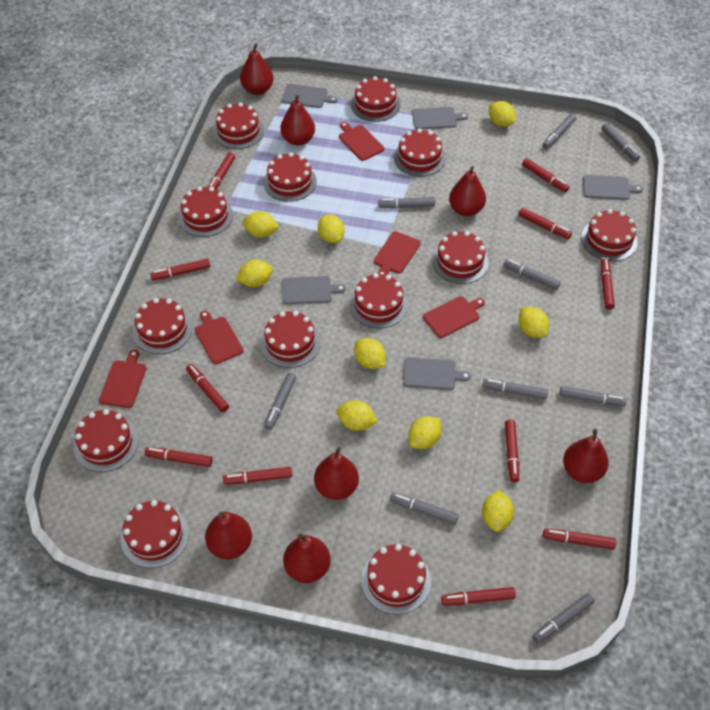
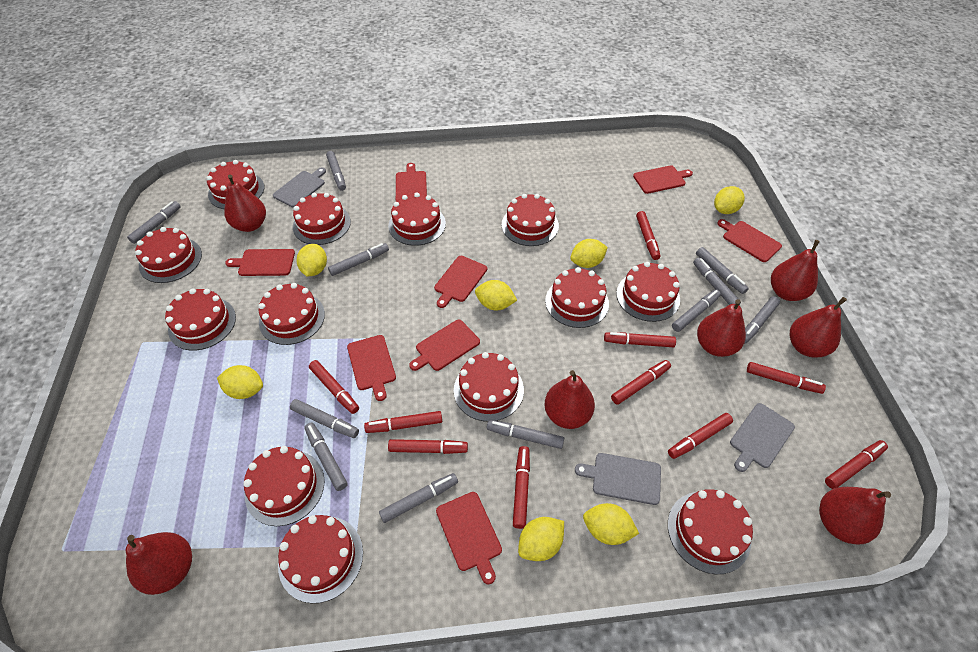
grey cutting board: [282,84,337,108] [282,276,346,304] [403,357,471,390] [412,107,468,129] [583,175,643,200] = 5 -> [273,167,326,208] [575,453,661,505] [730,403,795,472] = 3
grey marker: [264,373,296,430] [378,197,435,208] [390,493,459,525] [482,379,548,399] [503,259,561,290] [532,593,595,643] [542,114,576,149] [560,386,627,407] [601,123,640,162] = 9 -> [127,201,181,244] [290,399,359,438] [304,423,348,491] [326,151,346,191] [328,243,389,276] [379,473,458,523] [487,420,564,449] [672,289,721,332] [693,258,741,305] [696,247,749,294] [744,296,780,344] = 11
red cutting board: [99,350,146,408] [195,311,244,364] [339,122,385,161] [374,231,421,275] [423,296,485,338] = 5 -> [225,249,295,276] [347,335,396,401] [396,163,427,201] [409,319,480,371] [434,256,487,308] [436,492,502,585] [633,165,693,194] [717,219,782,262] = 8
red marker: [145,447,212,467] [150,259,210,280] [186,364,229,412] [208,152,235,189] [223,467,292,485] [441,587,516,606] [505,419,519,482] [518,208,572,239] [522,158,570,192] [543,529,616,550] [601,258,615,310] = 11 -> [309,360,359,414] [364,411,442,433] [388,439,468,454] [513,446,530,529] [604,332,676,347] [611,360,671,405] [636,211,661,260] [668,413,733,459] [747,362,826,394] [825,440,888,489] = 10
yellow lemon: [236,260,273,287] [242,211,279,238] [318,214,345,243] [336,401,378,431] [354,338,386,369] [408,416,441,449] [482,490,514,532] [489,101,516,127] [519,307,549,338] = 9 -> [217,365,263,399] [297,244,327,276] [475,280,517,310] [518,517,564,561] [570,239,608,268] [583,503,639,545] [714,186,745,214] = 7

